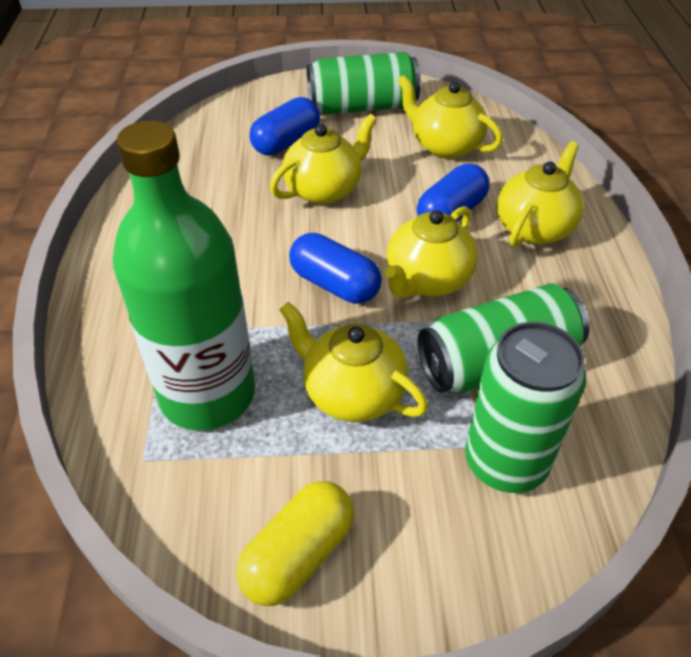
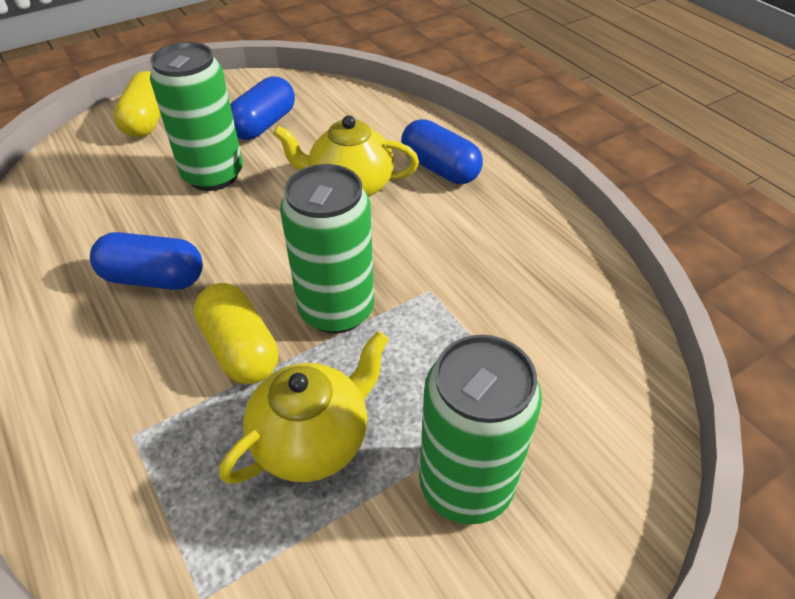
green bottle: [113,120,255,430] = 1 -> none = 0
yellow capsule: [237,481,354,606] = 1 -> [114,71,161,138] [194,283,278,384] = 2
yellow teapot: [270,114,377,205] [279,302,428,422] [385,206,478,298] [398,75,503,159] [497,141,584,247] = 5 -> [219,331,389,484] [273,115,419,197] = 2

